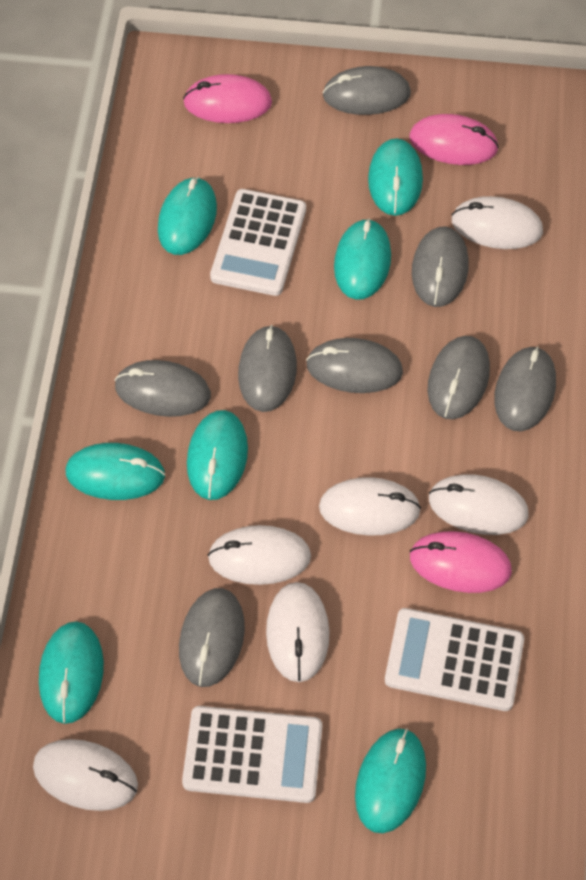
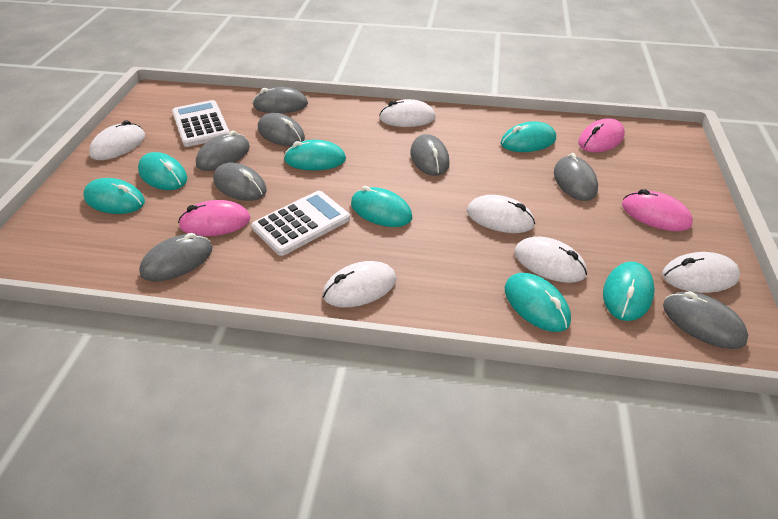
white calculator: [182,706,322,803] [210,189,306,296] [385,608,524,711] = 3 -> [172,100,229,147] [252,191,350,256] = 2

